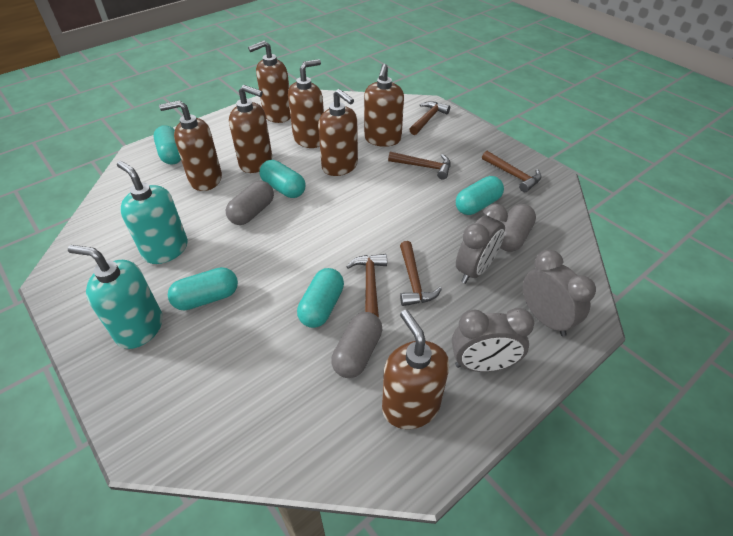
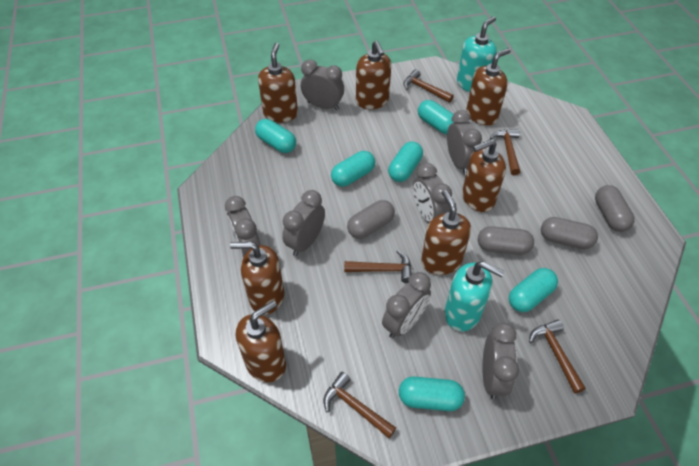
grey capsule: [226,181,274,225] [331,312,382,378] [500,204,536,252] = 3 -> [347,200,395,239] [478,226,534,255] [541,217,598,249] [595,185,635,232] = 4
grey clock: [452,308,534,372] [456,204,508,284] [523,250,596,336] = 3 -> [225,196,261,258] [282,190,325,256] [301,60,344,110] [382,272,431,338] [413,163,452,223] [447,110,482,175] [483,323,519,399] = 7
turquoise capsule: [154,125,181,165] [168,267,238,311] [259,160,305,198] [297,268,344,328] [456,176,504,215] = 5 -> [255,119,296,153] [331,151,375,187] [388,141,423,182] [399,377,465,411] [418,100,454,134] [509,268,558,312] = 6

